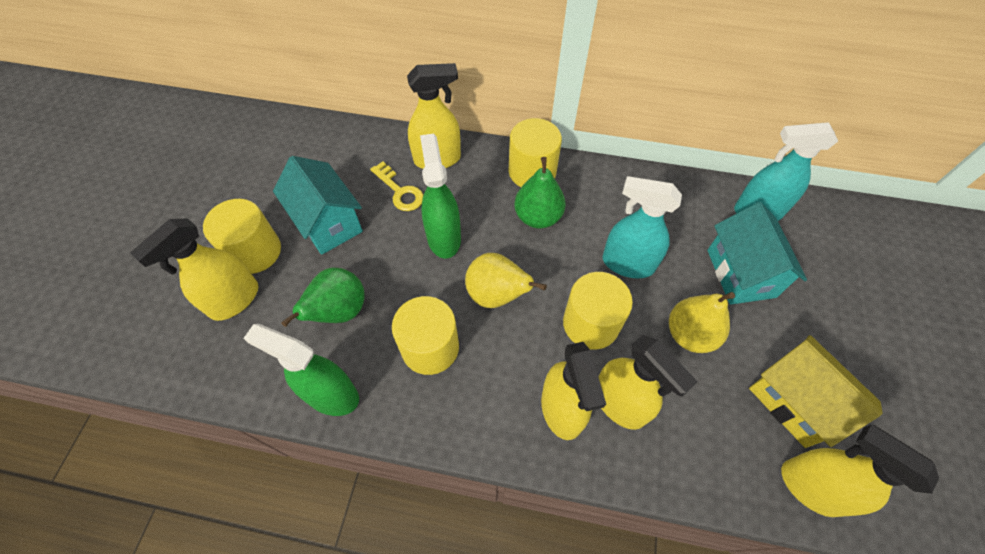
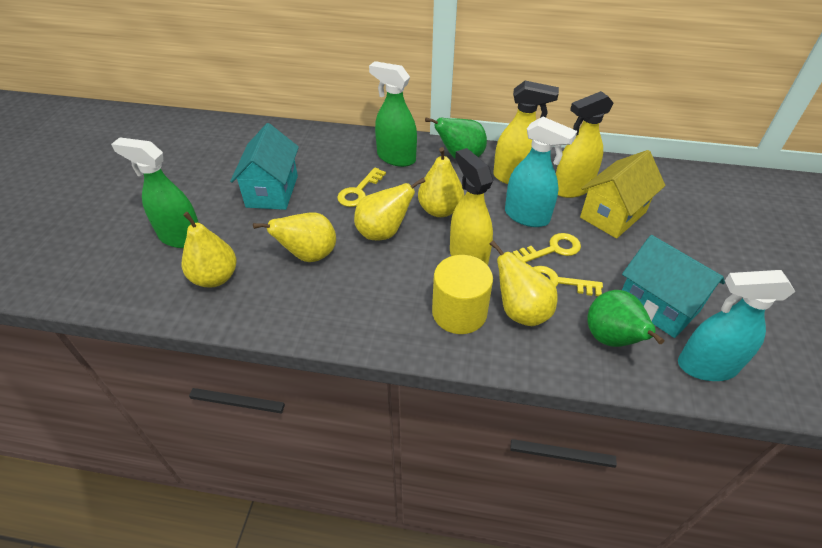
yellow cylinder: [203,199,281,274] [392,296,459,375] [509,118,562,187] [563,272,633,350] = 4 -> [432,255,493,334] = 1
yellow key: [370,161,423,211] = 1 -> [337,167,386,207] [512,233,581,263] [533,266,603,296] = 3
yellow pear: [465,253,547,308] [669,292,735,353] = 2 -> [182,212,236,288] [253,212,336,262] [354,177,425,240] [418,147,464,217] [490,240,558,326] = 5
yellow spray bottle: [130,219,258,321] [407,63,461,169] [541,342,606,440] [599,335,698,430] [781,425,939,517] = 5 -> [450,148,493,265] [493,81,559,184] [556,91,614,198] = 3

